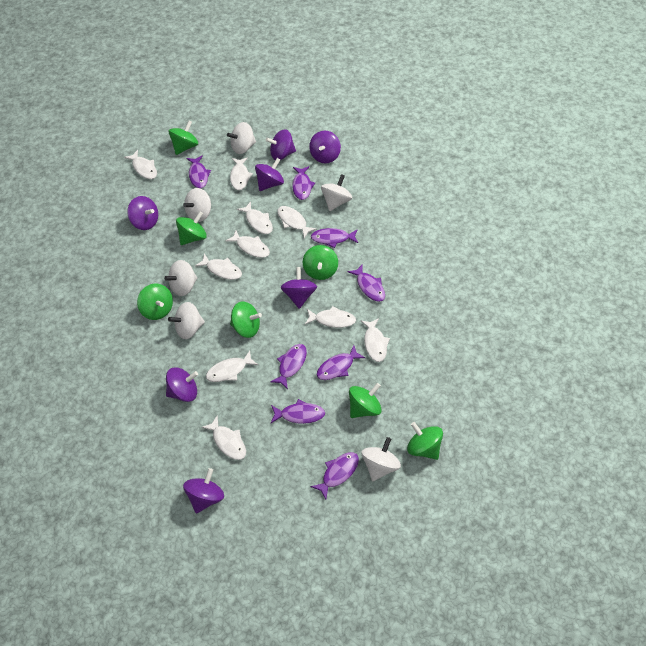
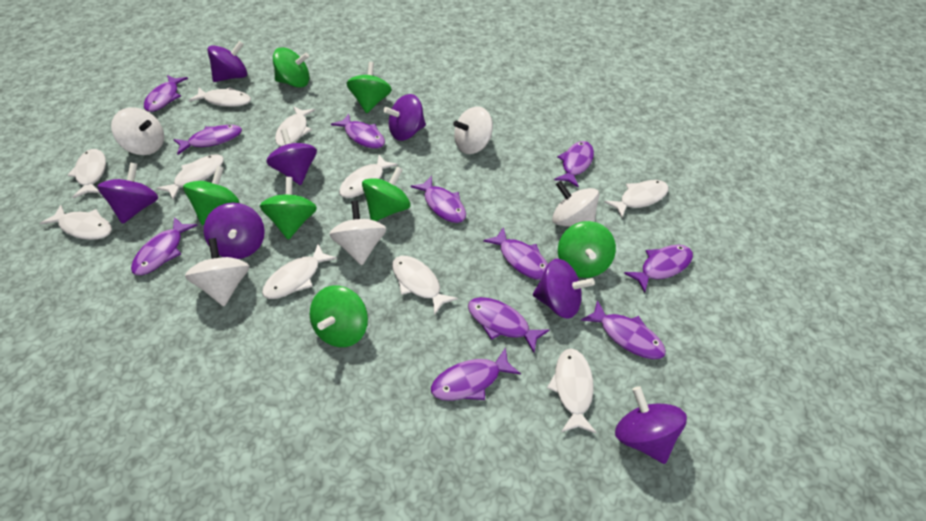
purple fish: [187,155,211,188] [270,344,307,389] [271,399,325,424] [292,166,315,200] [310,452,359,499] [311,228,358,248] [317,345,366,380] [348,264,385,302] = 8 -> [131,217,198,275] [144,75,188,112] [173,125,242,155] [331,114,385,149] [410,176,466,223] [431,347,521,401] [468,297,549,353] [483,227,548,280] [554,141,594,188] [581,300,666,359] [624,245,693,293] = 11
white spinning top: [164,260,197,296] [168,302,205,339] [183,188,211,222] [227,122,256,154] [321,174,352,211] [362,437,401,481] = 6 -> [111,107,164,155] [185,238,249,306] [329,201,386,265] [453,107,493,154] [552,181,599,227] = 5

